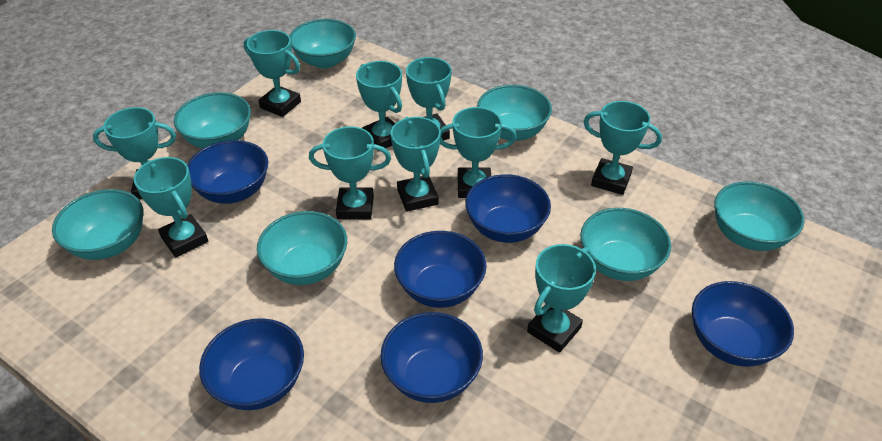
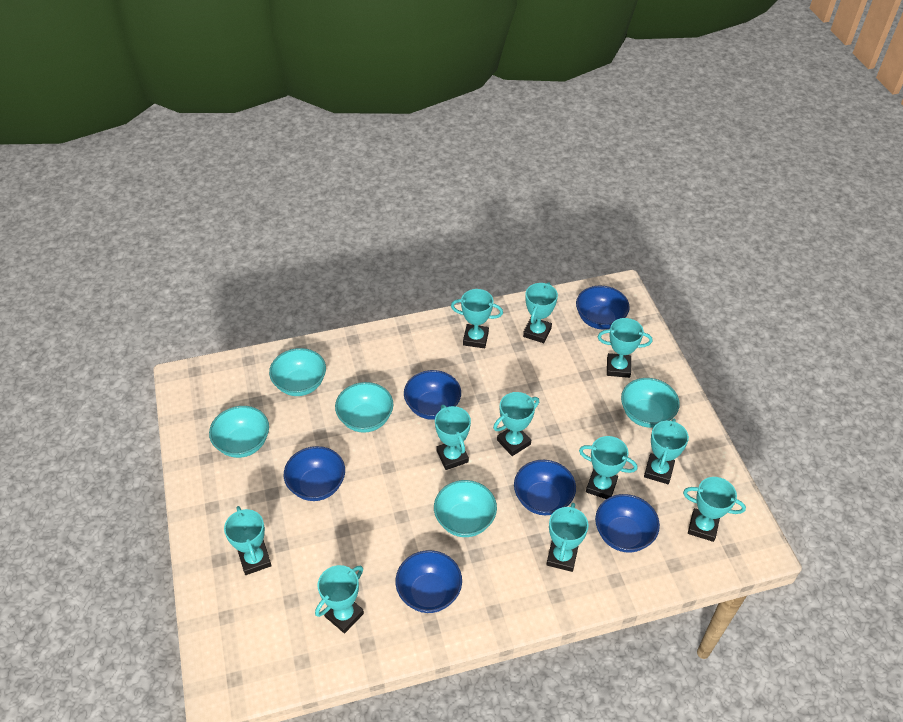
turquoise bowl: [52,189,144,260] [174,92,251,148] [257,211,347,285] [290,19,356,68] [477,85,552,141] [580,208,671,281] [714,181,804,251] = 7 -> [209,406,269,458] [269,348,326,396] [335,382,393,433] [434,480,497,537] [621,378,680,428] = 5
turquoise trophy: [93,107,176,199] [134,157,208,258] [244,30,301,117] [309,126,391,219] [356,61,402,149] [391,117,441,212] [406,57,452,141] [440,107,517,198] [527,244,596,353] [583,101,662,195] = 10 -> [224,506,272,575] [315,565,364,634] [435,405,471,470] [451,289,503,348] [493,392,539,456] [523,282,558,343] [546,503,588,572] [579,436,637,499] [598,318,652,378] [644,419,689,484] [683,477,746,542] = 11

